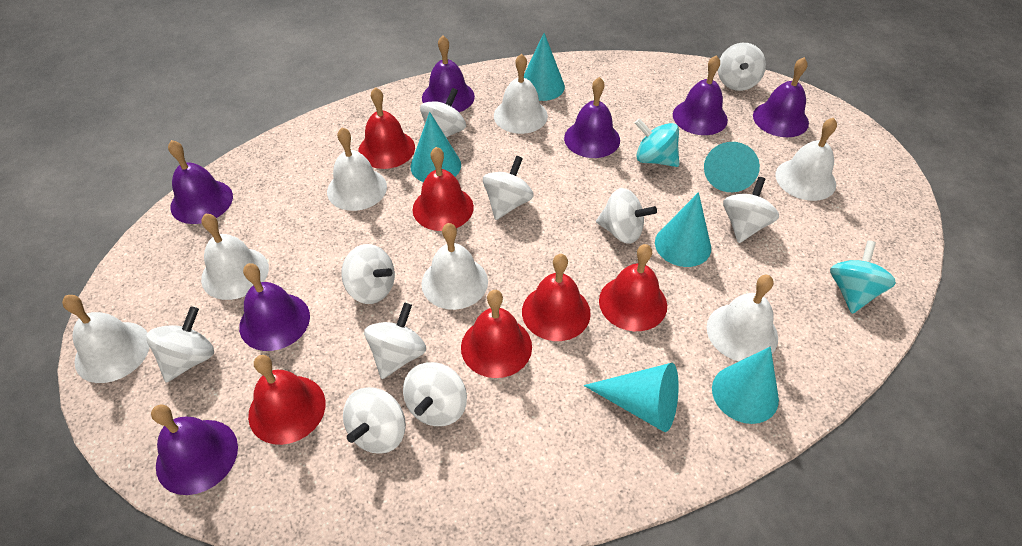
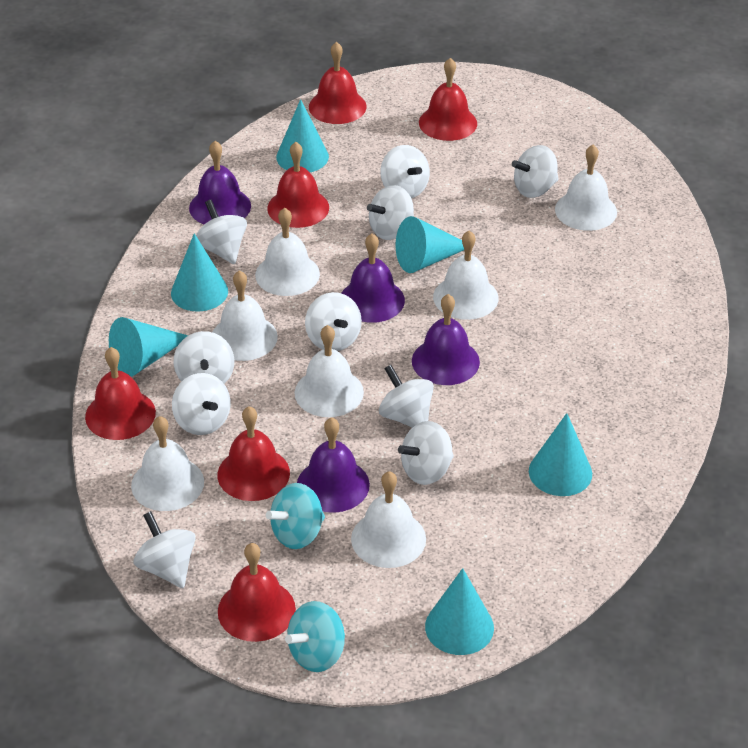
purple bell: [151,404,238,495] [168,140,233,224] [239,263,310,351] [422,36,475,112] [564,77,620,158] [673,55,728,135] [753,57,809,137] = 7 -> [189,141,251,224] [297,417,370,513] [341,233,405,323] [412,294,480,385] = 4

